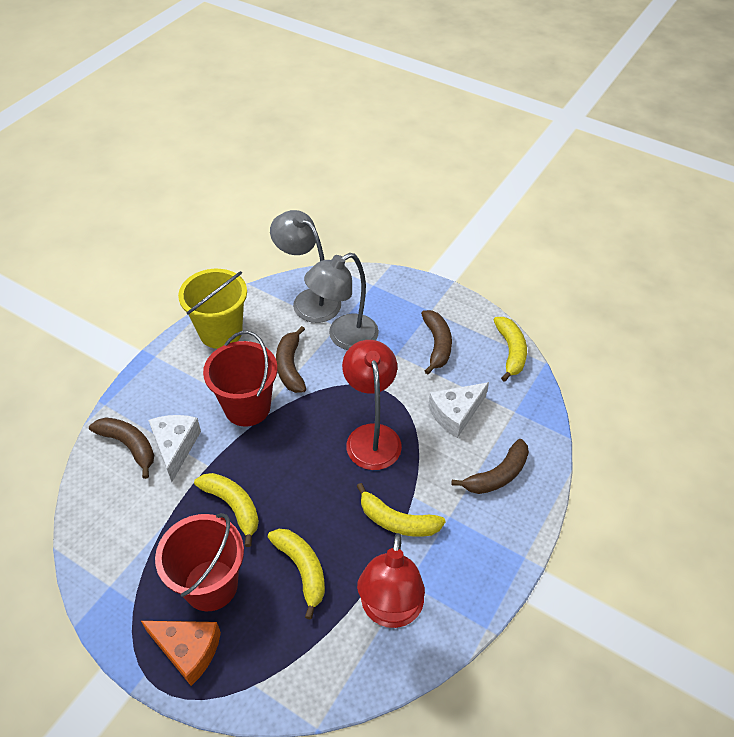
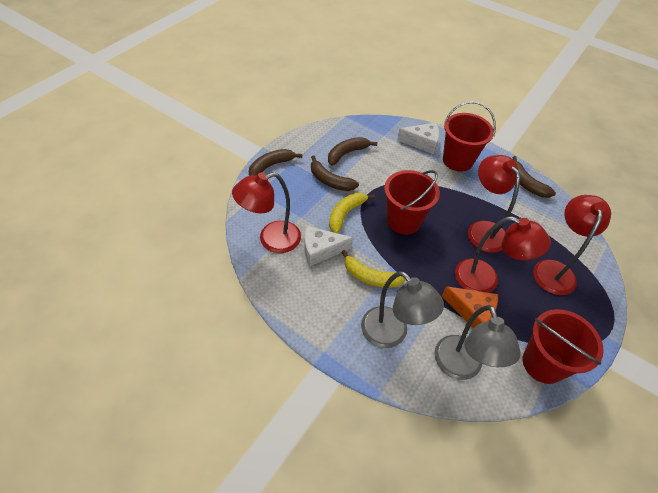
red bucket: [155,513,244,611] [203,331,278,427] = 2 -> [384,170,440,235] [443,101,496,172] [523,309,604,384] = 3
red lamp: [342,340,402,470] [357,533,425,628] = 2 -> [232,172,301,253] [455,216,551,293] [468,155,520,253] [533,195,611,295] = 4
yellow banana: [194,473,259,547] [268,529,325,620] [357,483,446,537] [494,317,527,382] = 4 -> [329,193,375,233] [341,250,405,288] = 2
yellow bucket: [178,269,247,349] = 1 -> none = 0

